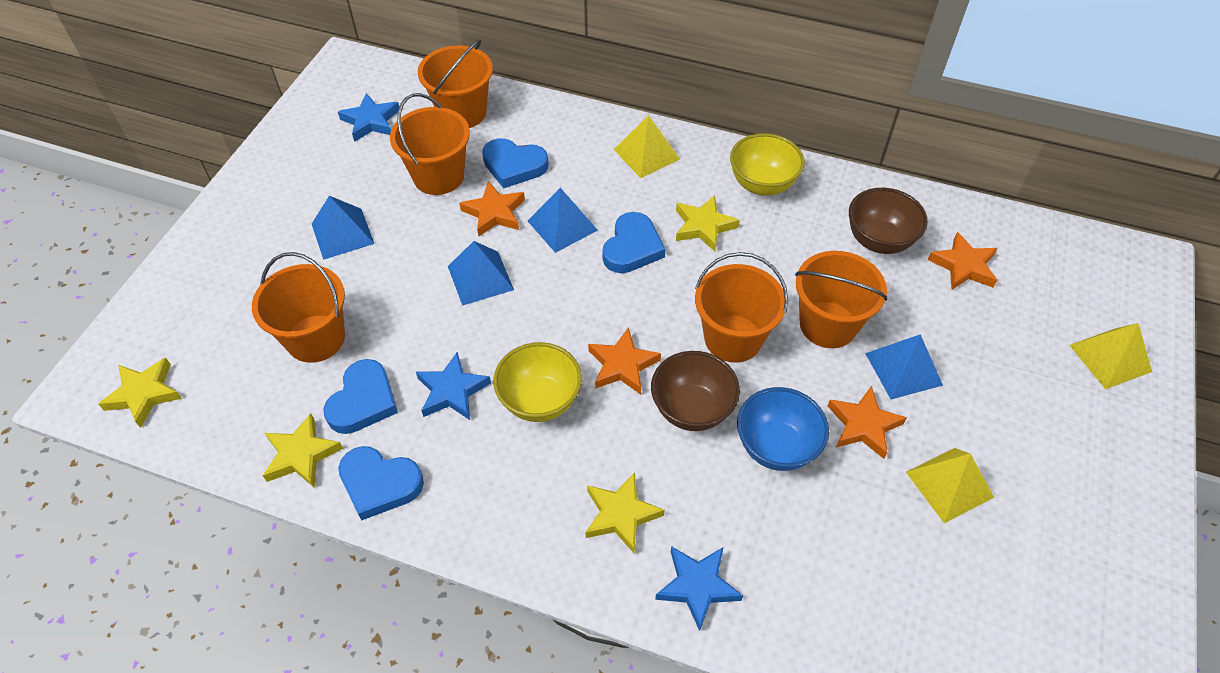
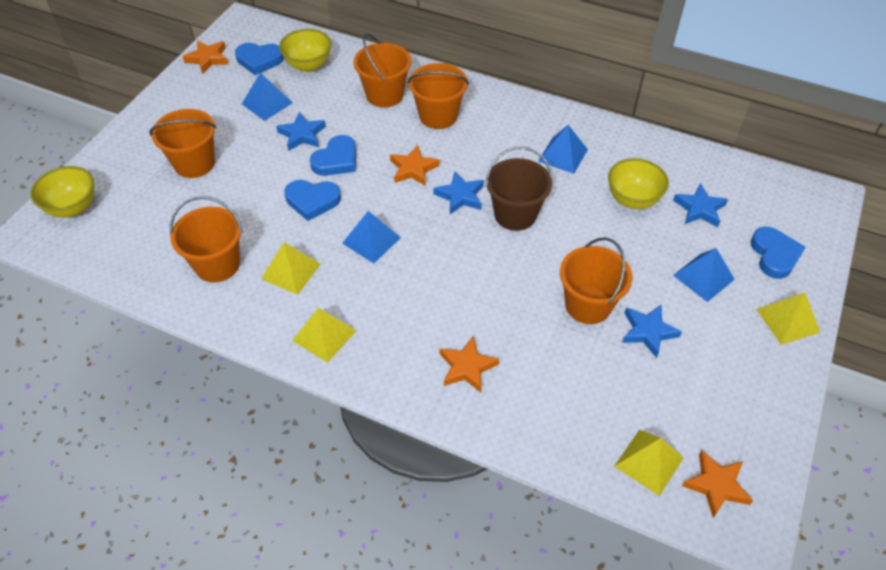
blue bowl: [737,387,829,471] = 1 -> none = 0
blue star: [338,93,399,142] [416,352,491,420] [655,546,743,631] = 3 -> [276,112,326,151] [433,171,484,214] [622,305,682,358] [673,183,728,227] = 4
brown bowl: [651,351,740,431] [849,188,928,254] = 2 -> none = 0
brown bucket: none = 0 -> [486,147,552,231] = 1
yellow bowl: [493,342,582,422] [730,133,805,196] = 2 -> [31,166,94,218] [279,29,332,72] [608,158,669,209] = 3
yellow pyramid: [614,115,680,178] [906,448,994,523] [1069,323,1152,389] = 3 -> [261,242,321,295] [292,308,356,363] [614,430,684,496] [756,293,820,345] = 4
yellow star: [99,358,182,428] [263,414,343,487] [585,472,665,553] [676,195,740,252] = 4 -> none = 0

